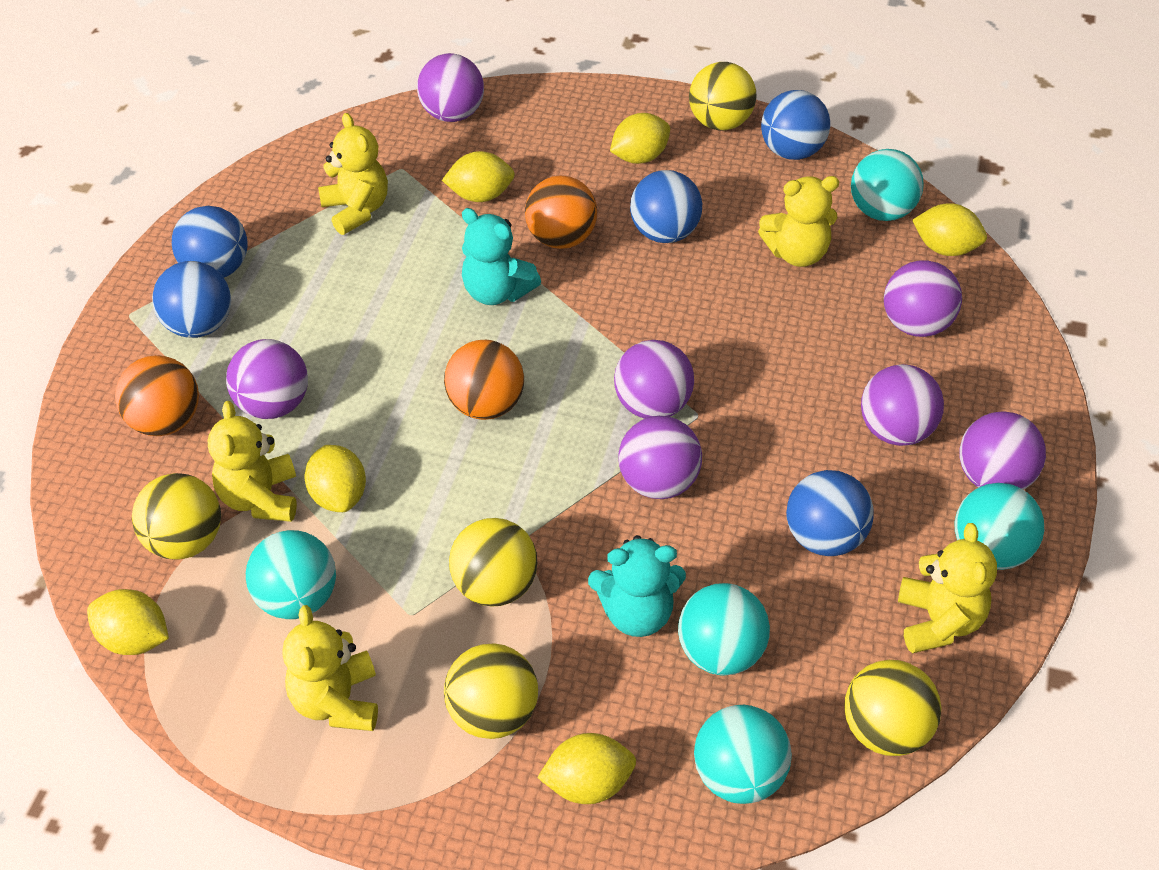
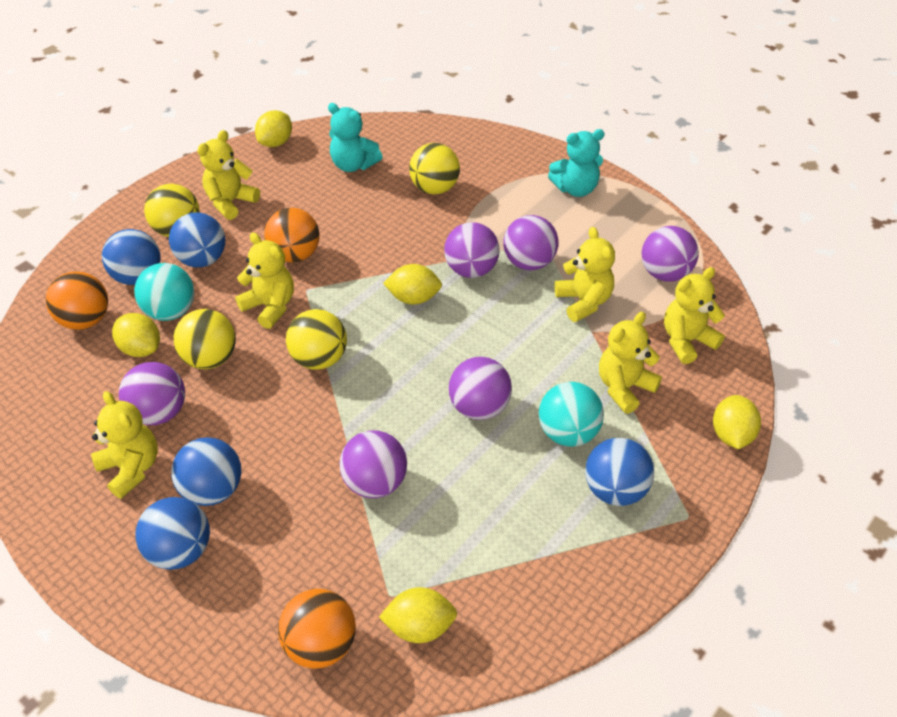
purple ball: [226,339,308,419] [417,53,484,122] [614,340,694,419] [619,416,702,499] [861,364,944,446] [884,260,962,337] [959,411,1046,490] = 7 -> [119,362,185,425] [339,430,407,498] [444,222,500,278] [449,357,512,420] [503,215,558,270] [642,226,699,281] = 6
turquoise ball: [246,530,336,619] [678,583,770,676] [694,705,792,804] [851,149,924,221] [955,483,1044,570] = 5 -> [134,263,194,321] [539,382,604,446] = 2
yellow ball: [132,473,221,560] [444,644,538,739] [449,518,538,607] [689,62,757,130] [844,660,941,756] = 5 -> [144,184,200,237] [174,309,236,369] [286,309,347,370] [409,143,460,194] = 4
yellow lemon: [87,589,169,655] [305,445,366,512] [442,151,515,202] [537,733,636,804] [610,113,670,164] [912,203,987,256] = 6 -> [112,313,160,357] [255,110,292,147] [379,587,457,643] [383,264,442,305] [713,395,761,449] = 5
yellow teddy bear: [208,401,297,522] [283,605,378,731] [318,113,388,235] [758,176,839,267] [898,523,997,653] = 5 -> [91,391,158,499] [197,130,260,220] [235,232,294,329] [554,227,615,322] [599,312,662,414] [664,267,725,364] = 6

